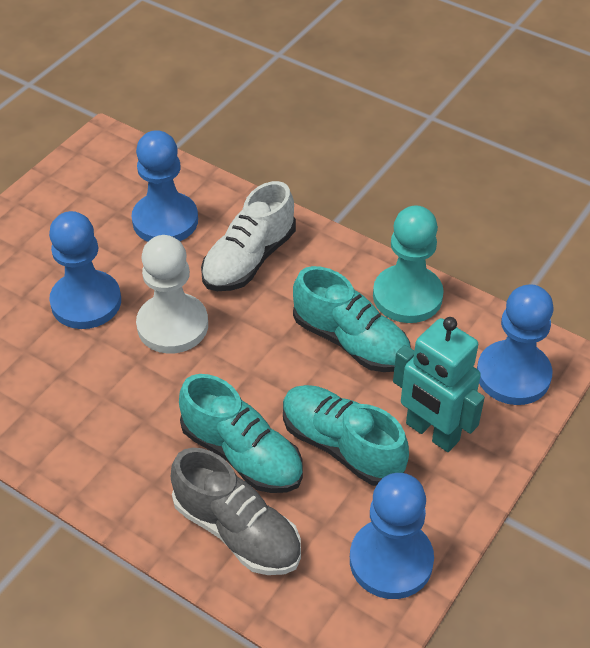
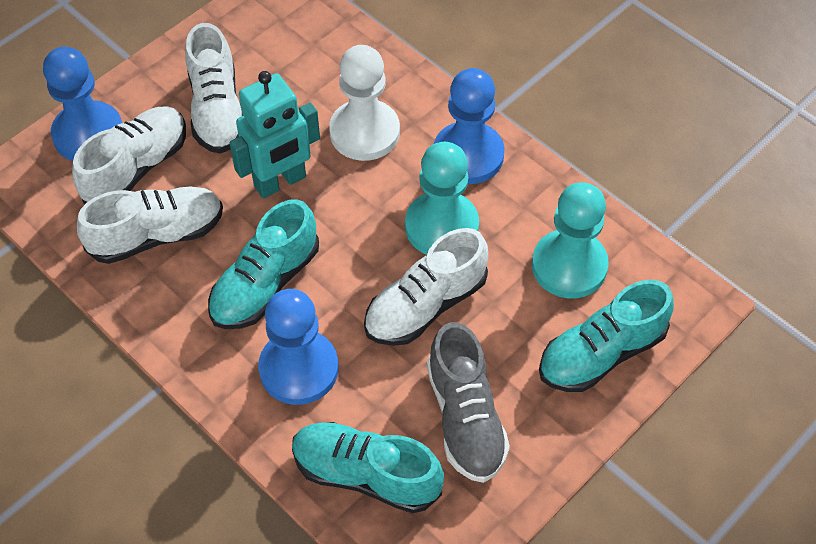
blue pawn: [49,211,121,329] [131,130,198,242] [350,473,434,599] [477,284,553,405] = 4 -> [43,47,122,161] [258,289,338,405] [434,68,505,184] = 3
turquoise pawn: [373,205,444,323] = 1 -> [405,142,479,255] [532,182,609,299] = 2
white shoe: [201,181,296,291] = 1 -> [72,107,186,205] [77,187,223,264] [185,23,243,154] [364,228,488,346] = 4

